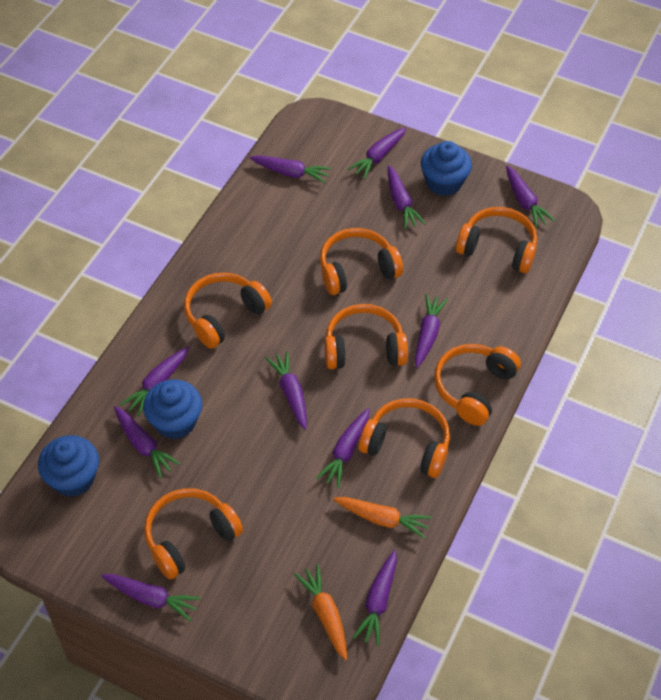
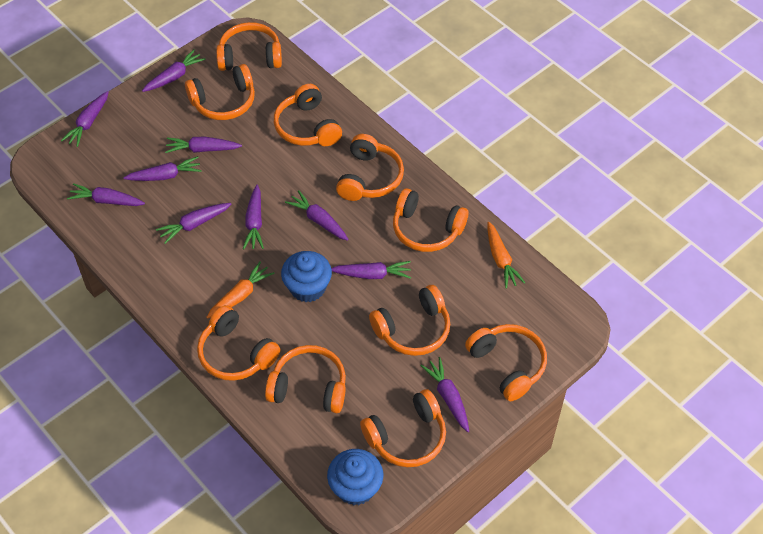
blue cupcake: [38,435,99,497] [143,379,202,439] [421,141,472,196] = 3 -> [281,251,332,302] [327,449,383,505] = 2
orange headphones: [144,488,243,580] [184,272,272,349] [320,228,403,295] [325,304,408,369] [359,398,450,478] [434,344,521,426] [456,207,537,273] = 7 -> [185,64,255,120] [197,305,280,381] [216,22,282,71] [265,345,346,413] [274,84,342,146] [336,134,404,201] [360,389,446,467] [369,285,450,356] [393,188,468,252] [465,324,547,401] = 10
purple carrot: [101,574,201,622] [114,406,181,478] [120,347,189,416] [250,155,331,184] [266,351,307,430] [316,408,370,488] [348,127,406,179] [353,550,397,646] [388,165,426,229] [415,294,448,368] [506,166,555,228] = 11 -> [61,91,109,147] [67,183,145,206] [123,156,202,181] [142,49,206,92] [156,203,231,244] [165,137,242,153] [243,185,264,249] [285,190,349,241] [331,261,411,279] [420,357,469,432] = 10

